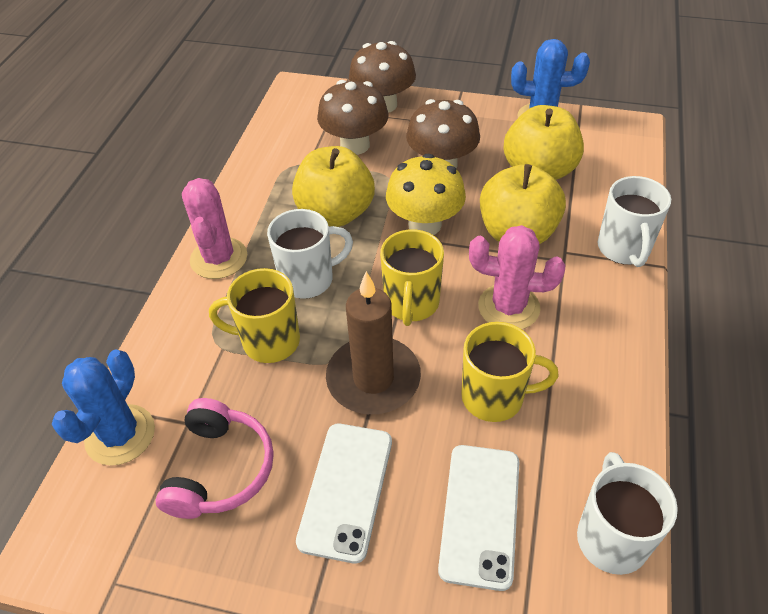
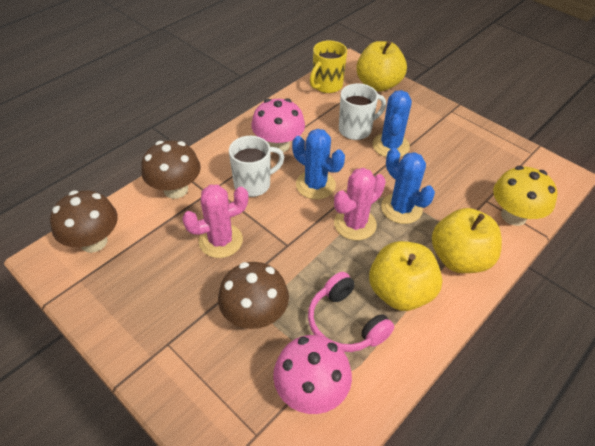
blue cactus: [52,349,155,466] [511,39,590,118] = 2 -> [292,129,345,199] [372,90,412,157] [381,148,435,224] = 3
brown candle: [326,271,421,414] = 1 -> none = 0
pink mushroom: none = 0 -> [251,98,305,153] [273,335,352,414] = 2
white mug: [267,209,353,299] [577,452,678,575] [598,176,671,267] = 3 -> [229,136,284,197] [339,83,386,140] = 2
white phone: [296,424,392,563] [438,445,519,591] = 2 -> none = 0
yellow mug: [209,268,300,363] [380,229,444,326] [461,322,559,422] = 3 -> [310,40,347,93] = 1

